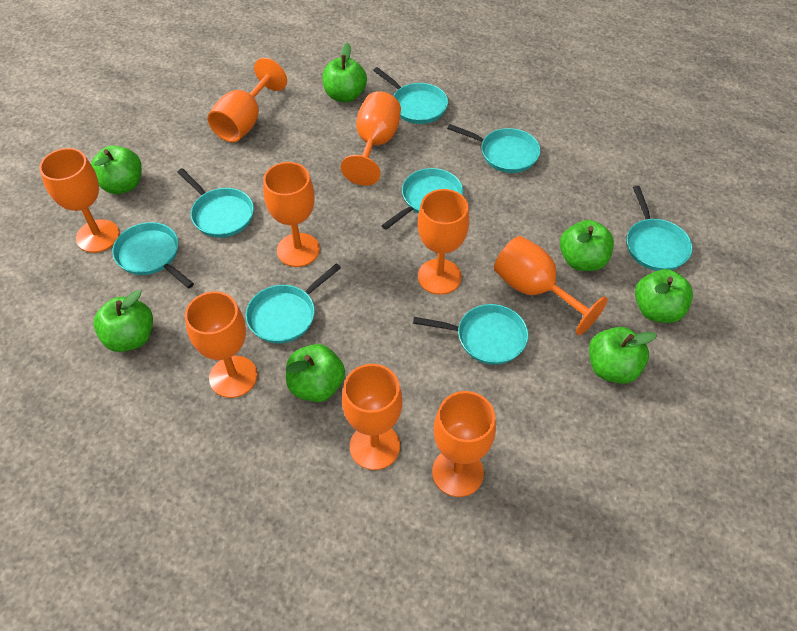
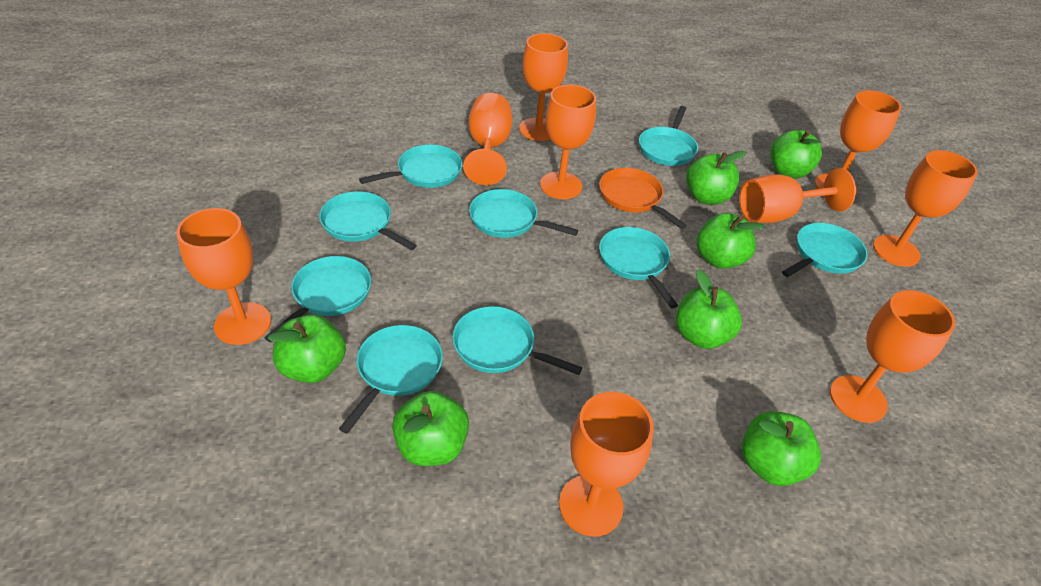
orange pan: none = 0 -> [599,168,687,229] = 1
turquoise pan: [112,222,194,289] [178,168,254,238] [246,263,341,343] [373,67,448,124] [381,168,463,230] [413,304,528,365] [447,124,540,173] [627,186,692,271] = 8 -> [265,256,371,342] [319,191,417,250] [339,325,443,434] [359,145,462,188] [452,306,582,375] [469,189,578,238] [599,227,678,309] [639,106,698,166] [782,223,868,277] = 9

